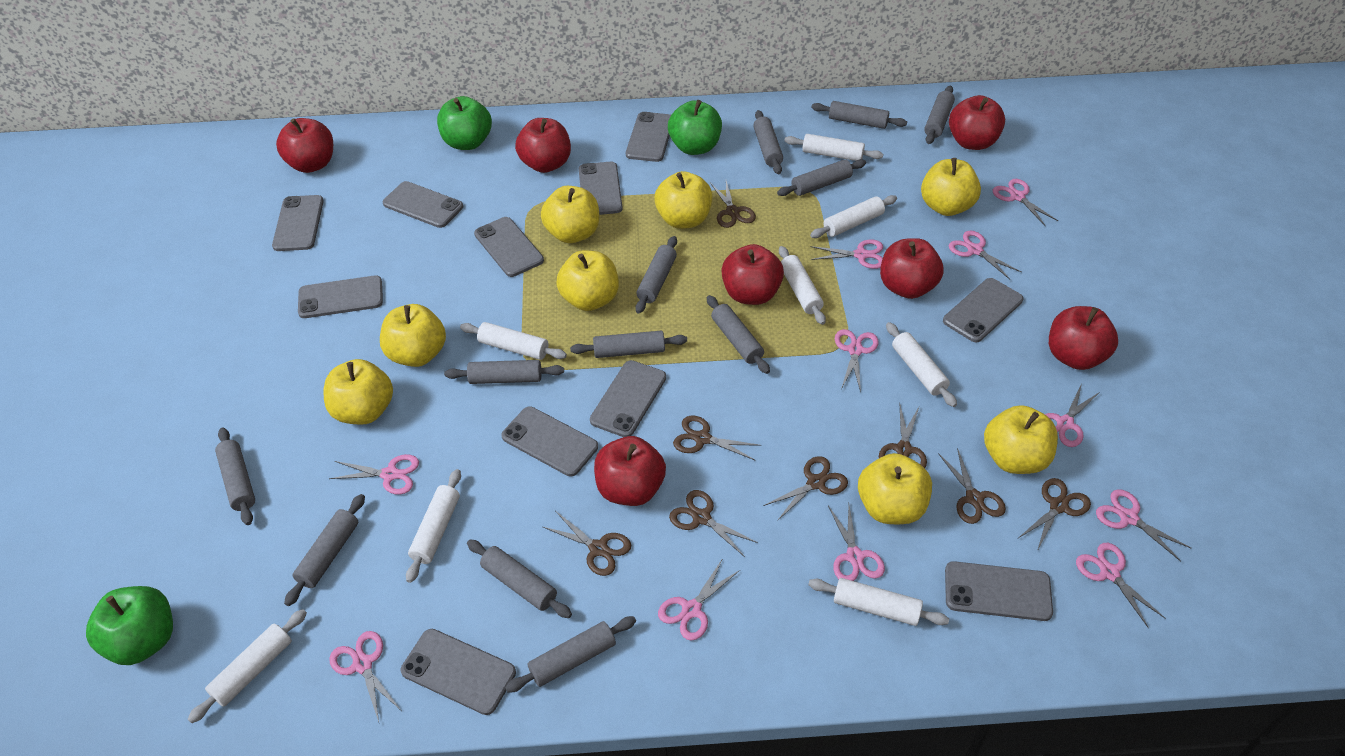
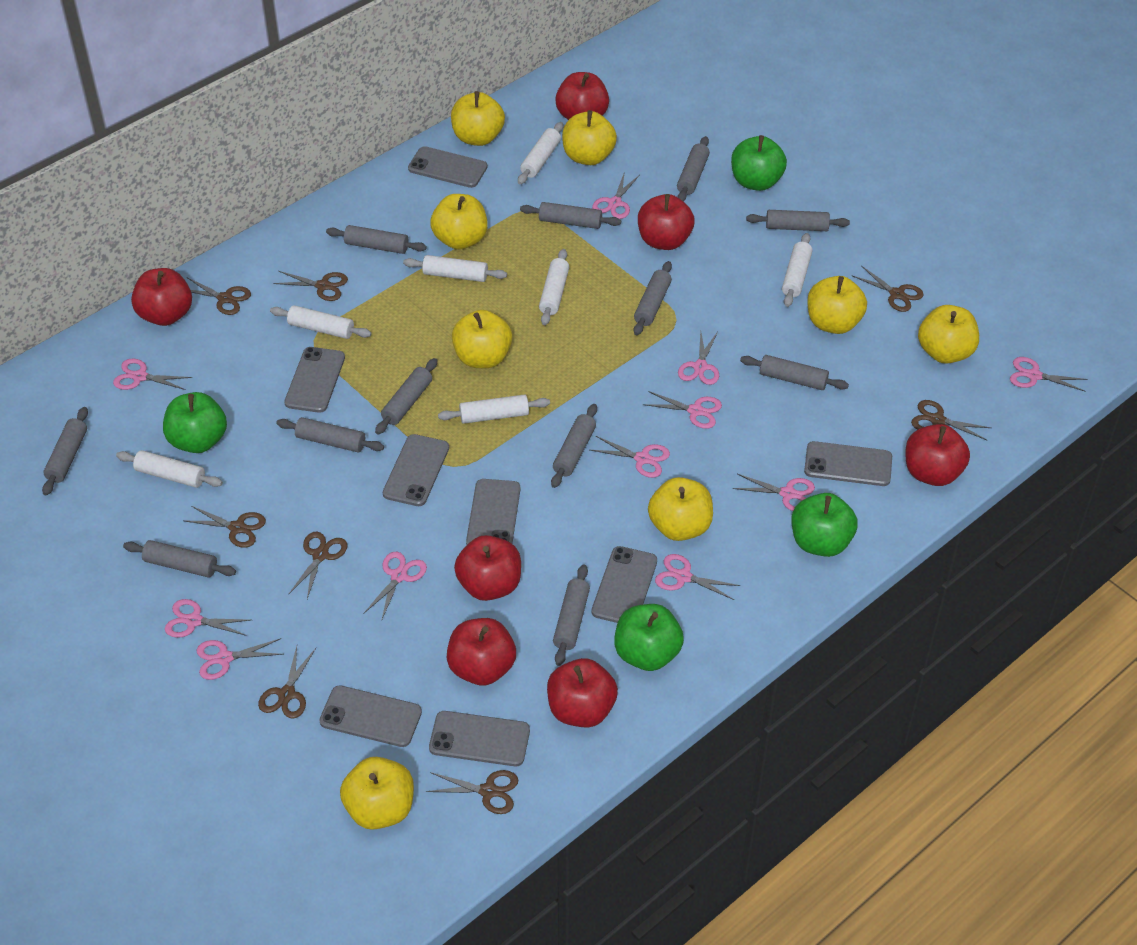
green apple: [86,586,173,665] [437,96,492,150] [668,100,722,155] = 3 -> [163,392,227,453] [614,604,684,671] [731,135,787,191] [791,493,858,557] = 4
grey phone: [272,195,324,251] [298,275,383,318] [383,181,463,228] [401,629,516,715] [474,217,544,277] [501,407,598,477] [579,162,623,215] [590,360,666,437] [626,112,671,162] [943,278,1023,342] [945,561,1053,621] = 11 -> [284,347,345,413] [319,685,422,747] [383,434,449,506] [408,146,487,188] [429,711,530,766] [466,479,520,545] [592,546,657,623] [804,441,892,486] = 8
white rolling pin: [188,609,307,723] [406,469,461,583] [460,322,567,360] [779,246,826,325] [784,134,883,161] [808,578,949,626] [810,195,897,238] [886,322,957,407] = 8 -> [116,450,223,488] [270,305,371,339] [403,255,507,282] [438,394,550,424] [518,122,563,185] [539,249,569,325] [782,233,812,307] = 7

